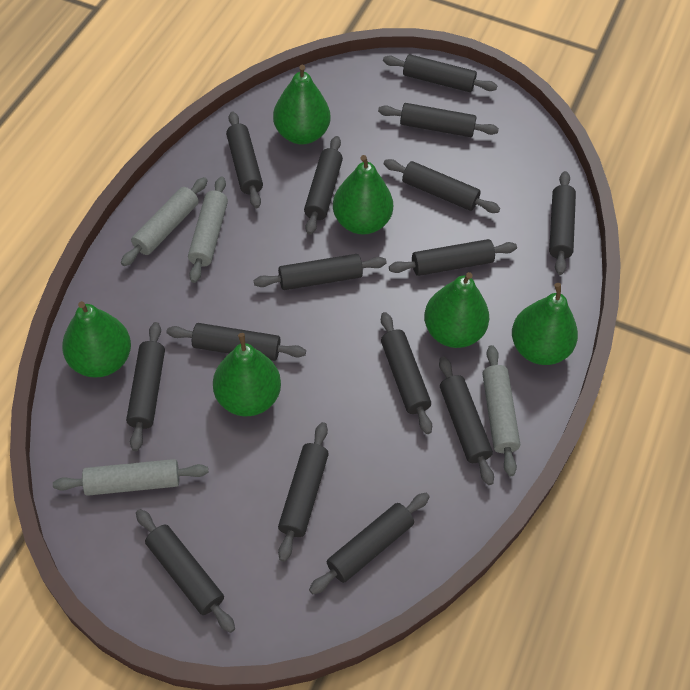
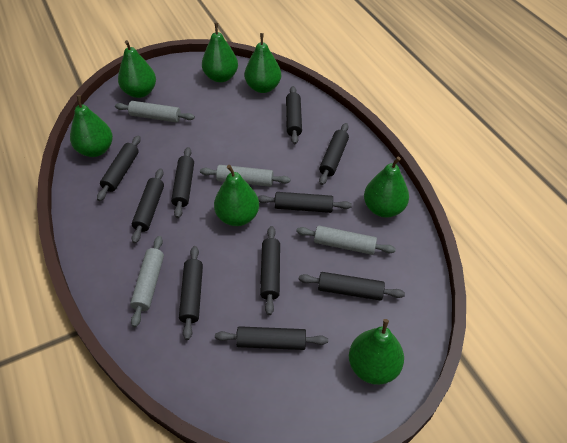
black rolling pin: [126,322,165,451] [136,509,235,633] [167,323,306,361] [226,112,263,208] [254,254,387,290] [278,422,329,562] [304,136,343,235] [309,493,430,594] [378,103,499,137] [381,312,432,434] [383,54,497,92] [384,159,500,213] [389,239,517,276] [439,356,494,485] [549,171,576,275] = 15 -> [97,135,141,201] [132,168,164,244] [171,147,194,218] [179,246,203,340] [215,326,328,350] [258,192,352,213] [260,226,280,315] [286,86,302,144] [298,272,405,301] [319,123,349,185] = 10
green pear: [62,301,131,378] [213,333,281,416] [273,65,330,145] [333,155,393,235] [424,272,489,348] [512,283,578,365] = 6 -> [70,95,113,157] [118,40,156,98] [202,23,238,82] [214,165,259,226] [244,33,281,93] [349,319,404,385] [364,157,409,218] = 7

